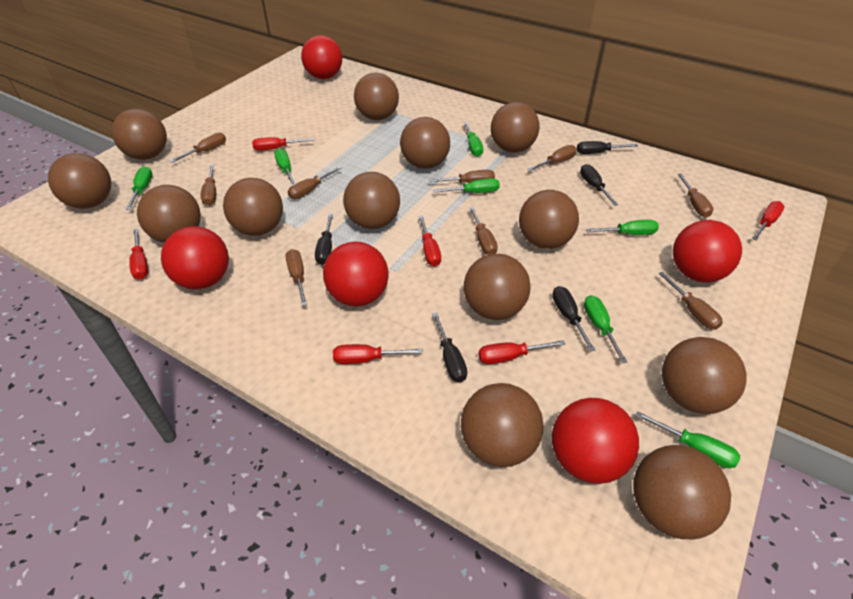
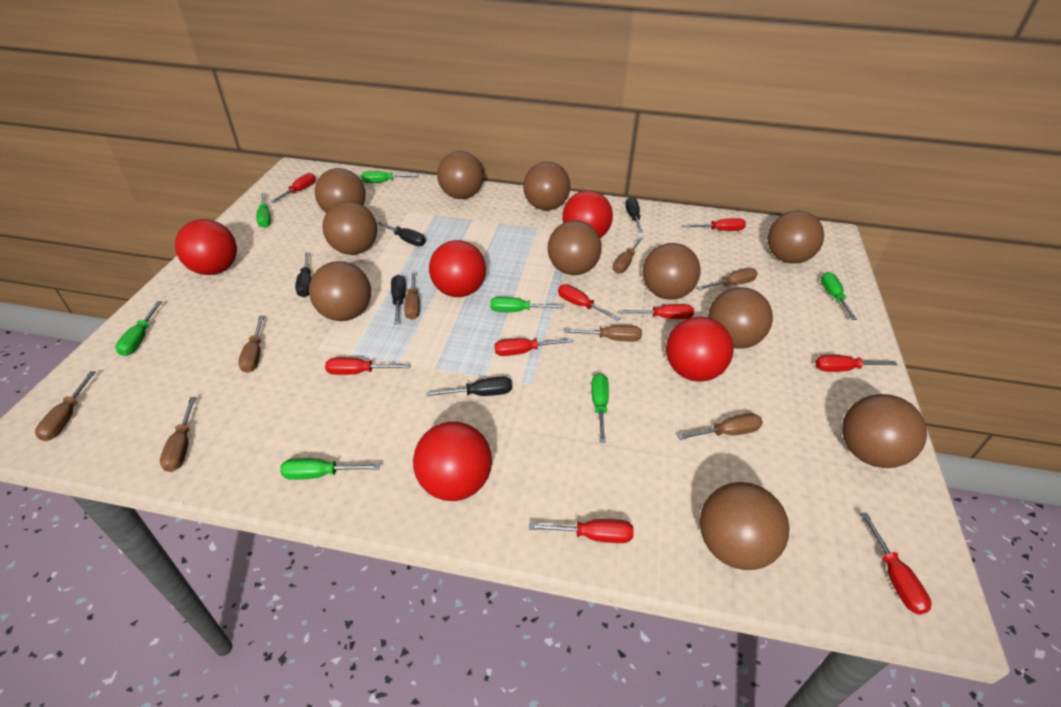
brown ball: [48,153,111,209] [112,109,167,160] [137,185,201,243] [223,178,283,236] [343,172,400,229] [354,73,399,120] [400,117,450,169] [461,383,544,467] [464,254,531,320] [491,102,540,153] [519,190,579,249] [633,445,731,539] [662,337,747,414] = 13 -> [309,261,371,321] [315,168,366,213] [322,201,377,255] [437,151,484,199] [523,162,570,210] [548,220,602,275] [643,243,701,300] [700,482,789,570] [708,287,773,349] [768,211,824,264] [842,394,927,468] = 11
brown screwdriver: [170,133,226,163] [201,164,216,206] [285,249,307,306] [288,166,342,199] [429,170,495,183] [469,207,498,255] [528,145,577,171] [658,272,723,330] [678,174,714,217] = 9 -> [35,371,96,441] [160,397,196,472] [238,316,264,373] [404,271,420,320] [564,325,642,341] [613,237,643,274] [677,413,763,440] [697,268,758,290] = 8
red screwdriver: [129,229,148,279] [252,137,314,151] [333,344,423,364] [418,215,441,266] [478,340,566,364] [752,201,785,241] = 6 -> [271,173,316,203] [325,357,410,375] [495,338,573,356] [529,519,633,543] [558,284,620,321] [619,304,694,319] [684,218,746,231] [815,355,897,372] [860,512,931,615] = 9

